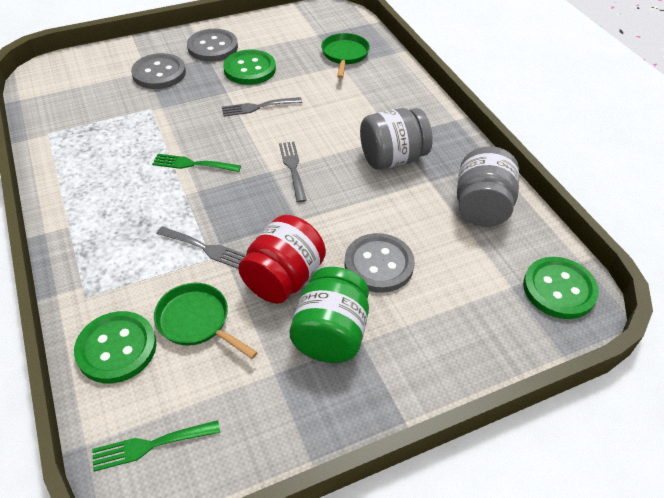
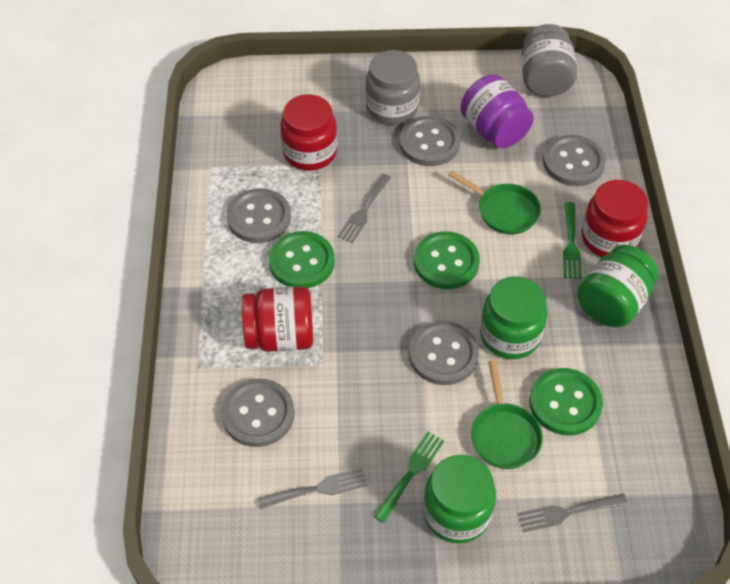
green jar: [290,267,369,363] = 1 -> [423,455,496,543] [480,276,547,359] [577,245,658,328] = 3
grey button: [131,53,186,89] [187,29,238,62] [345,233,415,293] = 3 -> [221,379,295,447] [227,188,291,243] [399,116,460,166] [409,321,479,385] [543,135,606,186] = 5
purple jar: none = 0 -> [460,75,534,148] = 1
red jar: [238,215,326,304] = 1 -> [242,286,313,352] [280,95,337,171] [581,180,648,257] = 3

